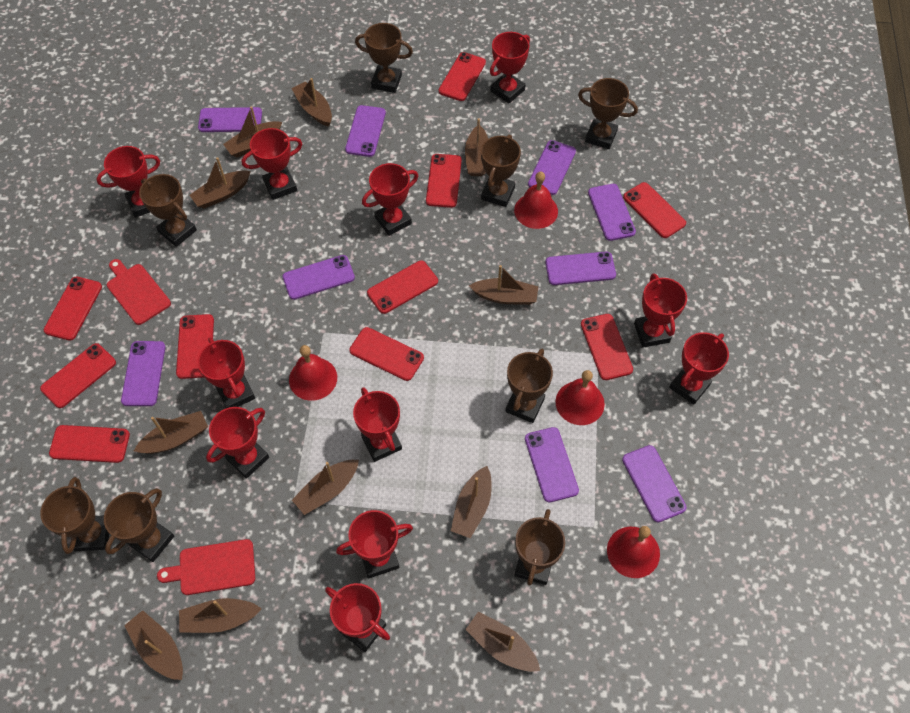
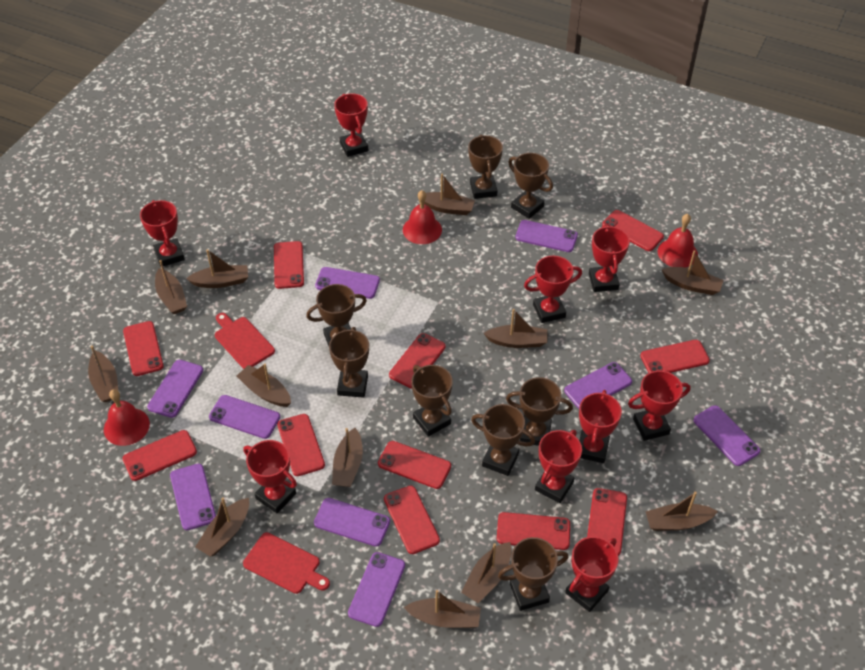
brown boat: [124,610,183,680] [134,411,208,454] [179,598,262,633] [190,157,251,209] [223,107,282,158] [291,78,332,127] [292,460,359,515] [451,466,491,538] [465,118,488,176] [465,612,540,672] [469,265,538,305] = 11 -> [88,346,118,402] [155,260,187,314] [186,249,248,288] [195,497,249,557] [237,364,291,407] [332,428,363,487] [404,590,481,628] [417,174,475,215] [461,542,512,603] [483,309,548,348] [645,492,718,531] [662,250,723,295] = 12
red bell: [289,345,337,401] [514,172,558,229] [556,370,605,425] [607,526,660,578] = 4 -> [104,389,150,446] [403,190,442,244] [658,214,698,267] = 3
red phone: [40,343,116,408] [44,277,102,341] [49,425,130,463] [176,314,214,379] [350,327,424,381] [367,261,438,314] [426,154,462,208] [439,52,486,101] [581,314,633,380] [623,182,686,238] = 10 -> [122,430,197,481] [123,321,164,376] [274,241,304,289] [277,414,325,476] [378,441,451,489] [384,485,440,554] [389,333,446,388] [497,512,570,550] [587,488,627,556] [602,210,664,251] [640,340,710,373] = 11
red trophy: [96,146,160,218] [198,337,255,408] [206,407,269,479] [242,128,302,200] [325,583,390,652] [336,510,413,578] [353,387,402,462] [362,163,418,236] [490,32,530,104] [634,274,687,347] [669,332,729,405] = 11 -> [140,200,185,267] [244,440,297,513] [334,93,368,157] [524,256,582,323] [535,430,582,503] [565,536,619,612] [579,390,622,463] [589,225,630,292] [628,370,691,441] = 9

